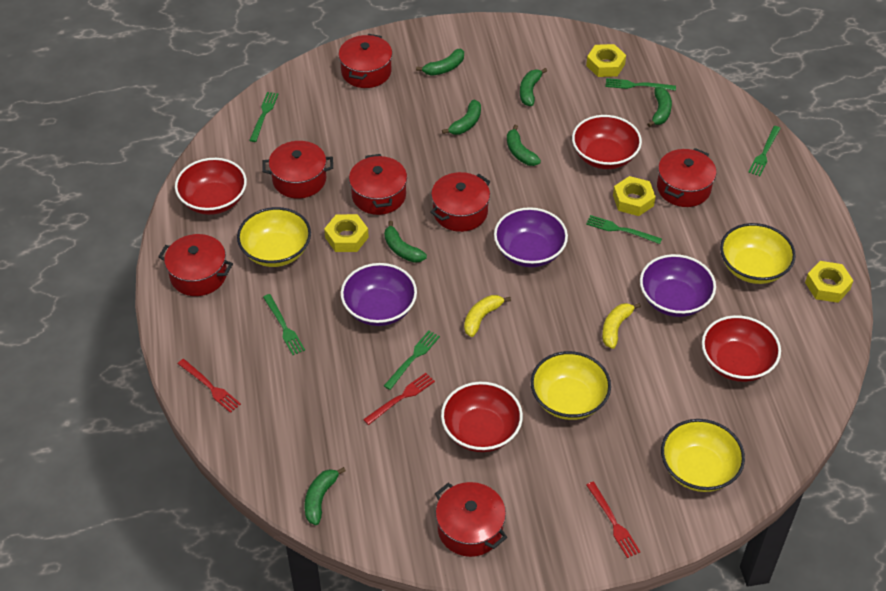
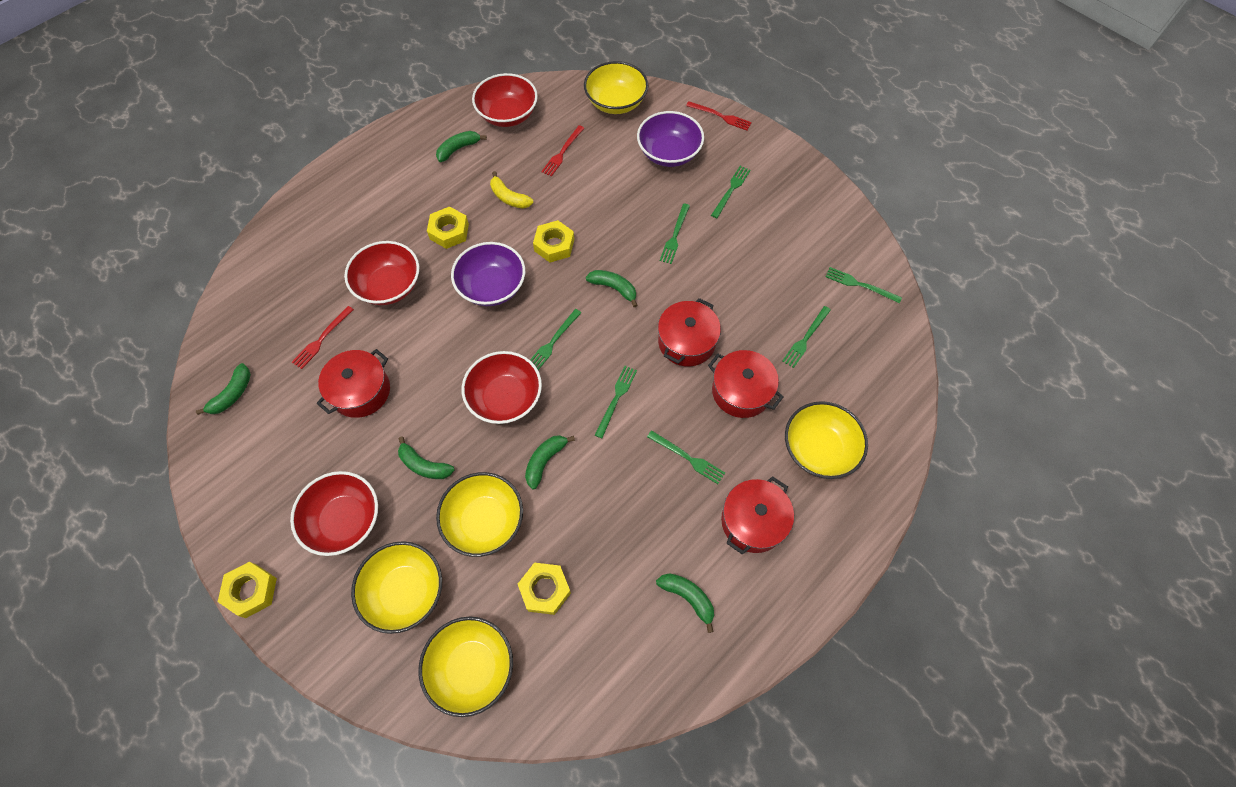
green banana: [305,467,346,525] [384,221,427,263] [416,49,464,76] [442,100,481,135] [507,125,541,166] [520,68,547,106] [647,87,672,127] = 7 -> [196,363,251,415] [398,436,455,479] [436,131,487,162] [525,435,575,489] [586,270,638,307] [656,573,714,633] = 6
green fork: [249,92,279,142] [263,294,305,355] [384,331,440,390] [586,215,662,244] [606,78,676,91] [748,126,781,176] = 6 -> [530,309,581,370] [595,366,637,438] [647,430,725,484] [660,204,690,264] [711,166,751,218] [782,306,831,368] [825,267,902,303] = 7
purple bowl: [341,263,417,326] [494,207,568,267] [640,254,716,317] = 3 -> [451,242,525,306] [637,111,704,167] = 2
red pot: [158,234,233,296] [262,141,333,199] [339,34,392,88] [349,154,407,215] [430,172,490,232] [435,482,507,557] [657,148,716,207] = 7 -> [317,349,390,418] [658,298,721,367] [708,350,783,418] [721,476,794,555] = 4
yellow banana: [464,295,511,337] [602,303,641,349] = 2 -> [490,171,533,209] = 1
yellow bowl: [237,207,311,267] [531,351,611,420] [661,419,745,492] [720,223,796,284] = 4 -> [351,541,442,634] [419,616,513,717] [436,472,523,557] [584,61,648,114] [785,401,868,479] = 5

